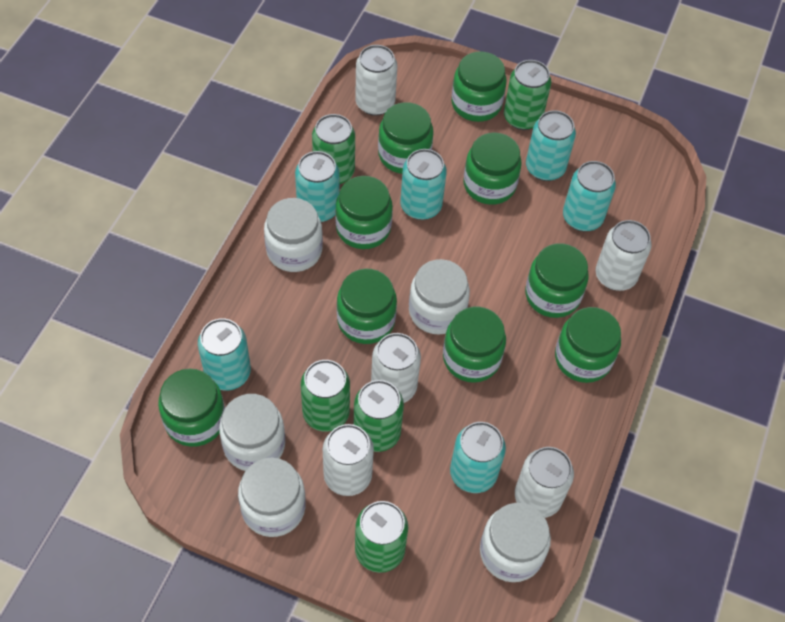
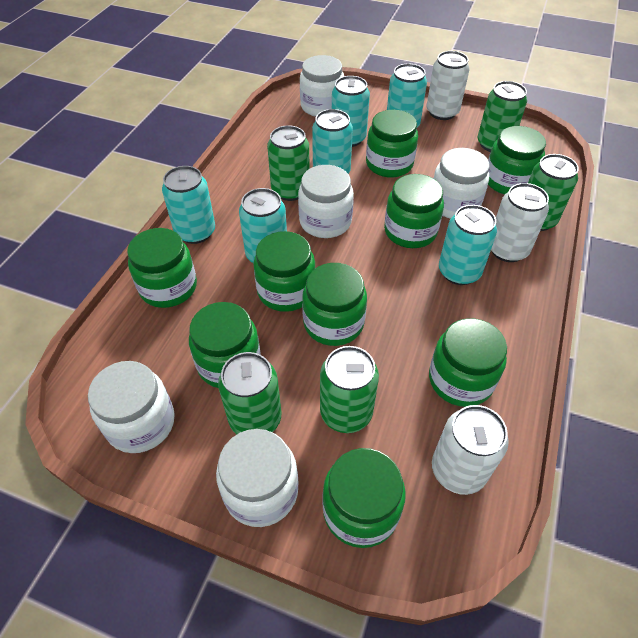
white can: [323,424,374,496] [355,45,397,116] [371,333,421,403] [515,447,574,518] [596,220,652,291] = 5 -> [426,51,470,120] [432,405,509,495] [491,183,549,262] = 3

